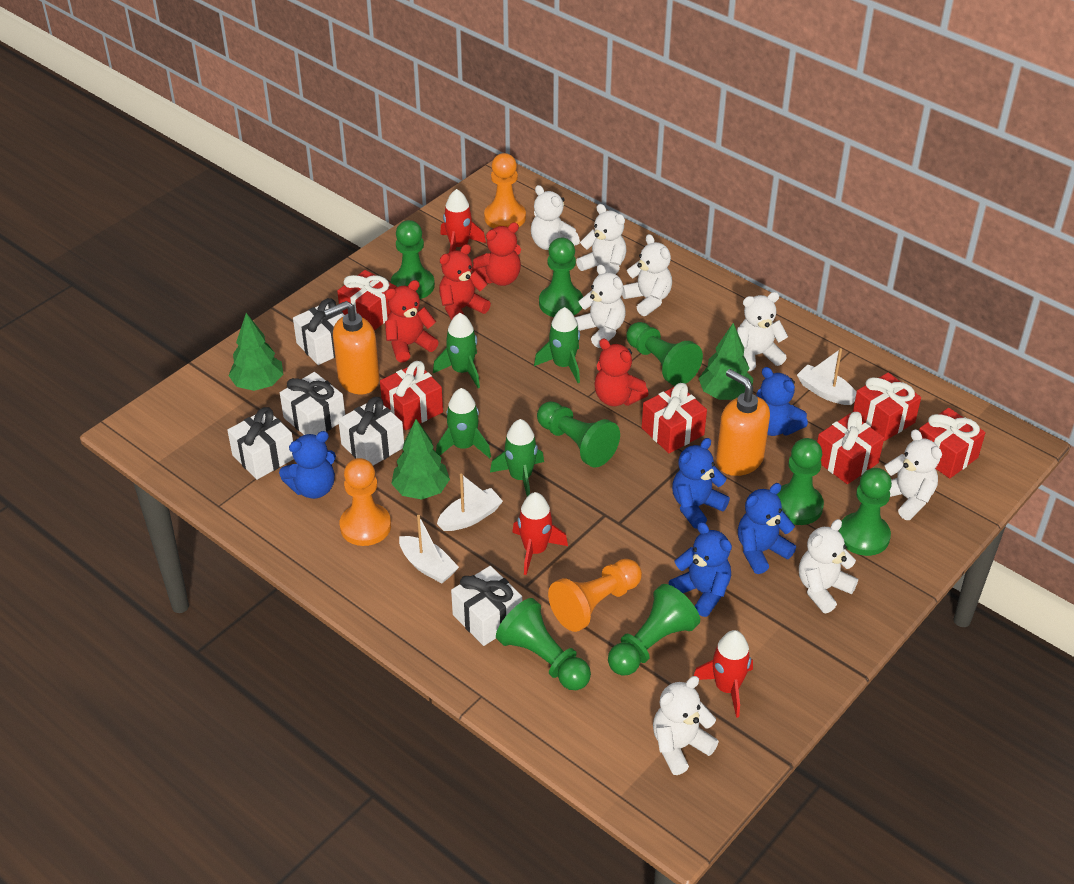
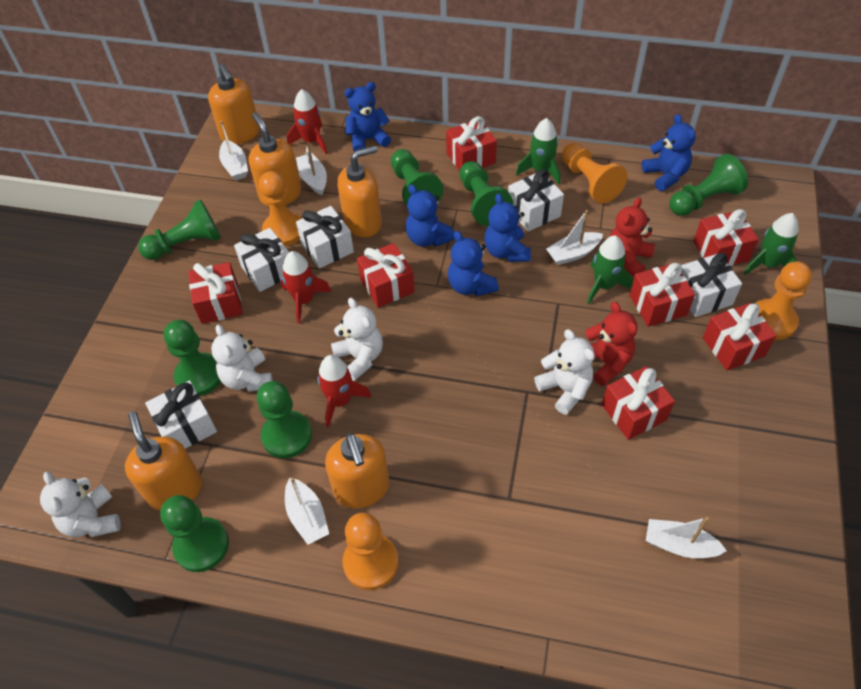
green pawn: [391,220,435,299] [496,598,591,690] [537,401,620,468] [539,238,583,317] [608,584,700,676] [626,322,703,386] [777,438,824,525] [838,468,892,556] = 8 -> [138,199,221,260] [160,495,229,572] [163,320,221,396] [257,381,312,458] [391,149,443,206] [460,161,513,226] [669,154,748,216] = 7
green rocket: [433,313,480,388] [436,388,491,458] [490,419,544,497] [534,307,580,383] = 4 -> [516,118,560,185] [587,235,634,304] [744,213,799,275] = 3
green tree: [228,313,283,391] [391,419,450,500] [698,323,753,400] = 3 -> none = 0
orange pawn: [340,458,391,546] [484,153,526,229] [548,559,642,632] = 3 -> [259,171,302,246] [342,512,399,590] [561,143,628,204] [755,261,812,340] = 4
orange soap dispenser: [324,301,380,394] [716,369,770,476] = 2 -> [125,411,202,510] [208,64,260,144] [249,113,301,206] [325,433,389,508] [338,145,382,237] = 5
red gift: [337,270,397,331] [380,361,443,430] [642,383,707,453] [817,412,884,484] [853,373,921,441] [919,408,985,478] = 6 -> [188,262,243,324] [357,243,415,308] [446,116,497,171] [602,366,675,440] [629,263,695,327] [693,209,759,266] [703,303,777,371] = 7
red teddy bear: [385,280,439,363] [439,244,491,321] [472,222,521,286] [594,339,649,406] = 4 -> [585,302,638,386] [609,197,655,276] = 2
white boat: [399,515,459,583] [437,473,503,531] [797,348,857,405] = 3 -> [219,121,248,180] [285,478,329,545] [296,142,327,195] [546,210,603,265] [646,517,727,558] = 5
white teddy bear: [531,185,580,250] [575,264,626,348] [576,204,627,274] [622,234,672,316] [653,676,719,775] [737,292,788,371] [799,519,858,613] [885,429,942,520] = 8 -> [40,471,121,537] [211,324,273,392] [331,298,383,381] [534,329,595,415] = 4

